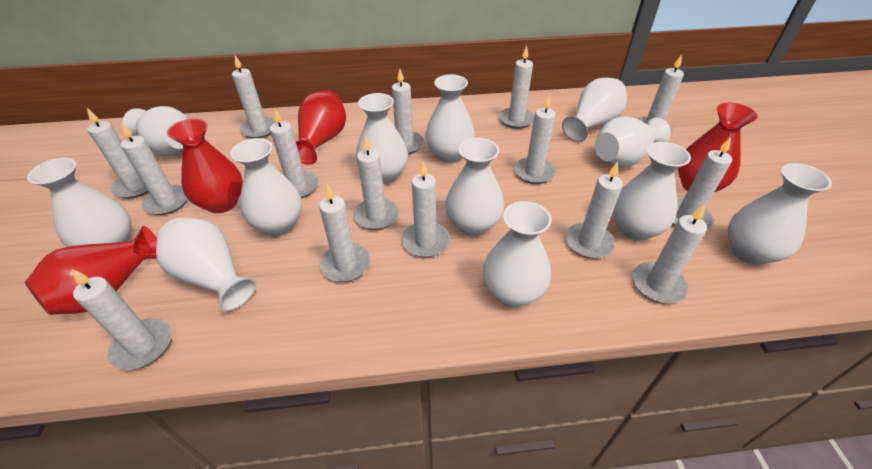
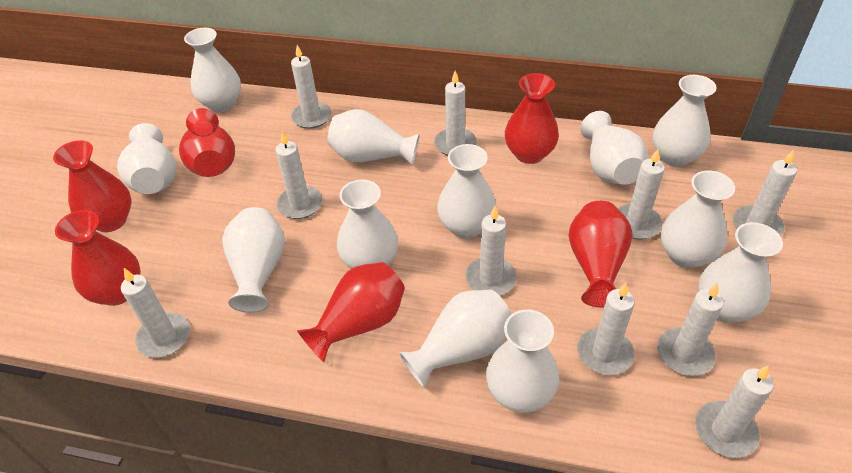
red vase: [25,226,157,315] [167,118,243,213] [296,90,346,164] [678,102,758,192] = 4 -> [53,140,131,232] [55,210,141,306] [179,108,235,177] [297,262,405,362] [505,73,559,164] [568,201,633,307] = 6
white candle: [71,268,172,370] [87,108,149,199] [121,123,188,215] [232,56,276,139] [270,109,319,198] [319,184,371,282] [353,135,399,230] [392,69,424,154] [401,161,450,257] [499,46,535,129] [514,95,556,184] [565,162,623,259] [632,204,707,304] [638,54,684,134] [672,137,732,229] = 15 -> [121,268,190,358] [275,131,322,219] [291,45,331,129] [434,71,477,156] [466,206,517,296] [577,283,635,375] [618,149,665,239] [657,283,724,376] [695,365,774,458] [733,150,797,236] = 10

